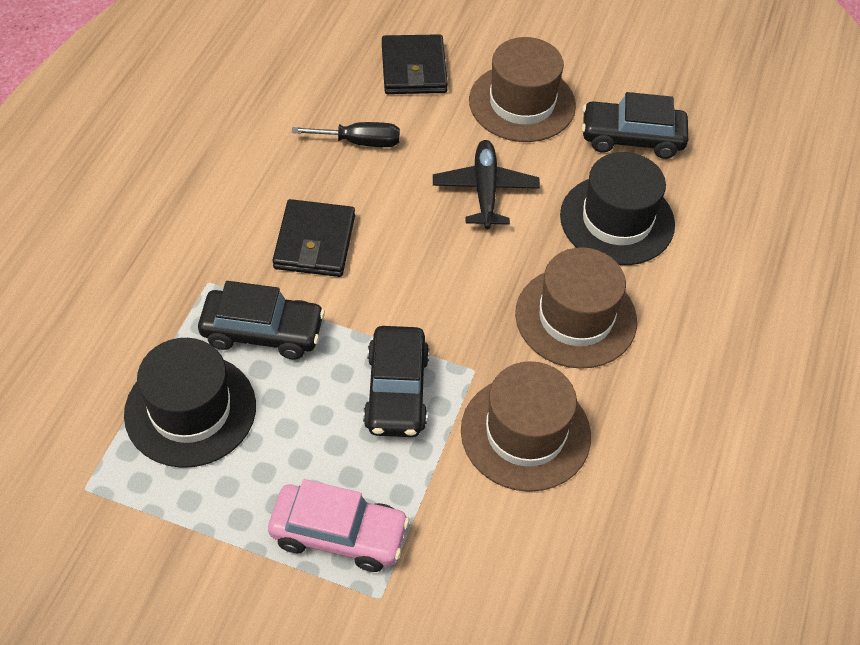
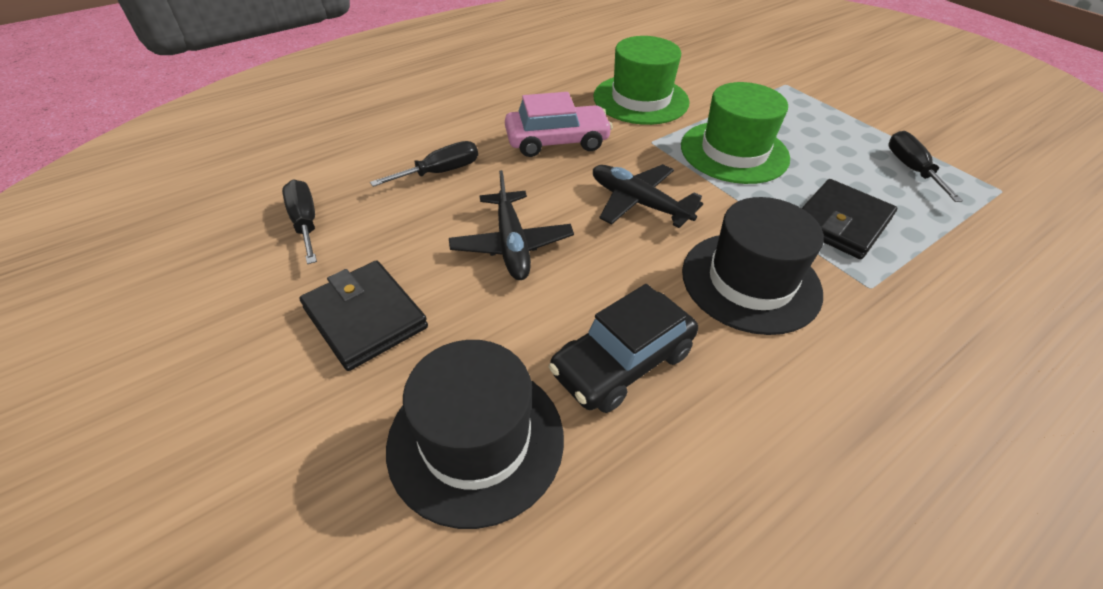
black car: [198,281,325,359] [363,326,429,437] [582,92,688,159] = 3 -> [549,284,698,413] = 1
black plane: [433,140,540,229] = 1 -> [449,170,574,280] [593,164,703,228] = 2
black screwdriver: [292,122,400,147] = 1 -> [282,179,317,264] [370,141,478,187] [888,131,963,202] = 3
brown hat: [461,361,591,492] [469,37,576,142] [515,247,637,369] = 3 -> none = 0
green hat: none = 0 -> [593,36,690,125] [681,82,790,184] = 2

